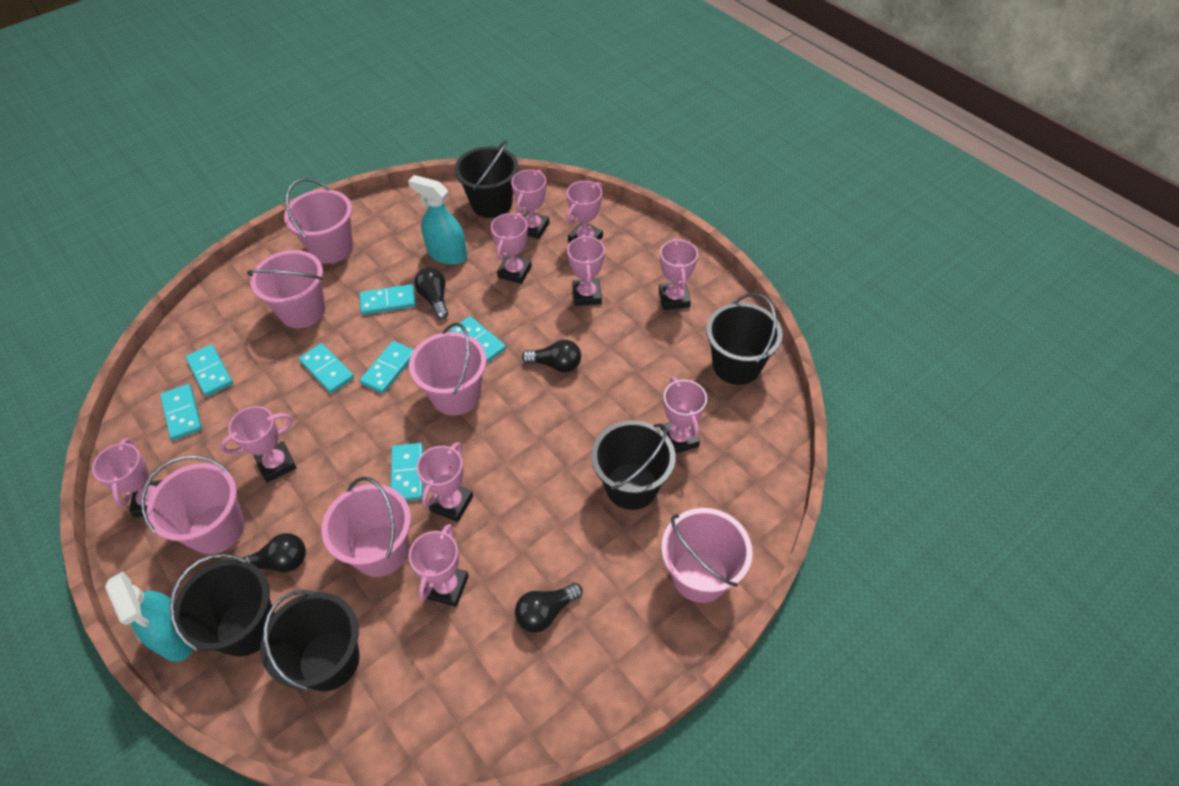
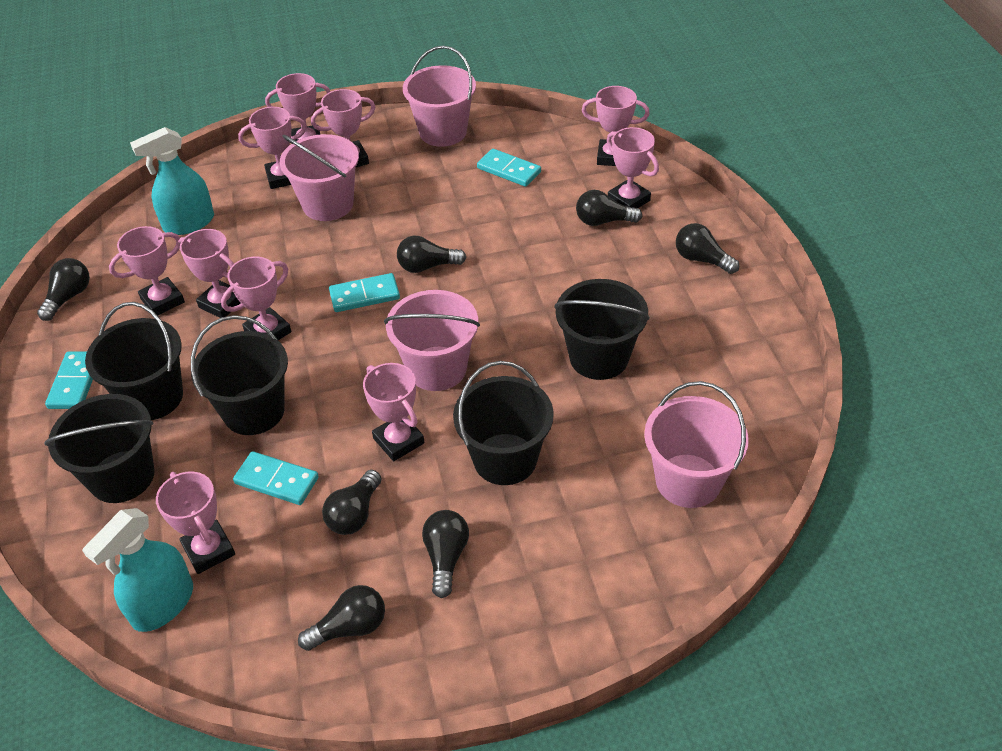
black light bulb: [243,533,306,572] [414,268,448,320] [515,583,583,633] [522,340,581,372] = 4 -> [37,258,90,321] [298,585,385,651] [322,470,382,535] [397,236,466,273] [422,510,469,598] [576,190,642,226] [676,223,739,274] = 7
pink bucket: [141,456,245,554] [247,250,325,328] [284,178,353,263] [321,477,411,577] [409,323,487,416] [661,508,753,603] = 6 -> [280,134,359,221] [384,290,480,391] [403,46,476,147] [644,381,749,508] = 4
turquoise domino: [160,384,202,440] [186,344,233,397] [299,343,354,393] [360,284,416,315] [360,341,414,394] [391,443,423,501] [450,316,506,364] = 7 -> [45,352,93,409] [233,451,319,505] [329,273,400,312] [477,149,541,187] = 4

